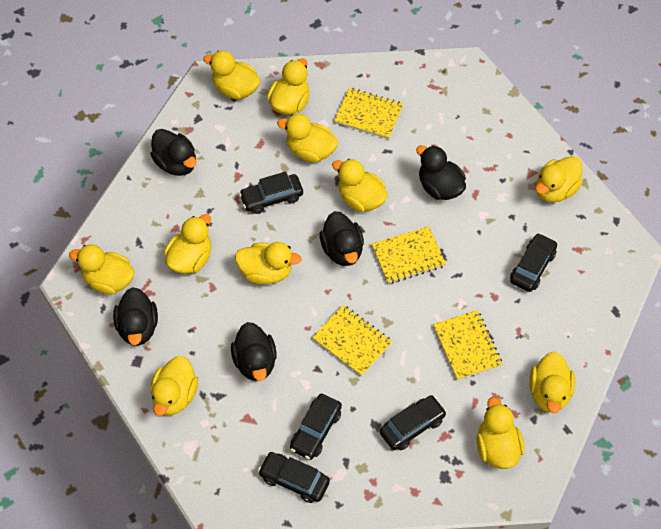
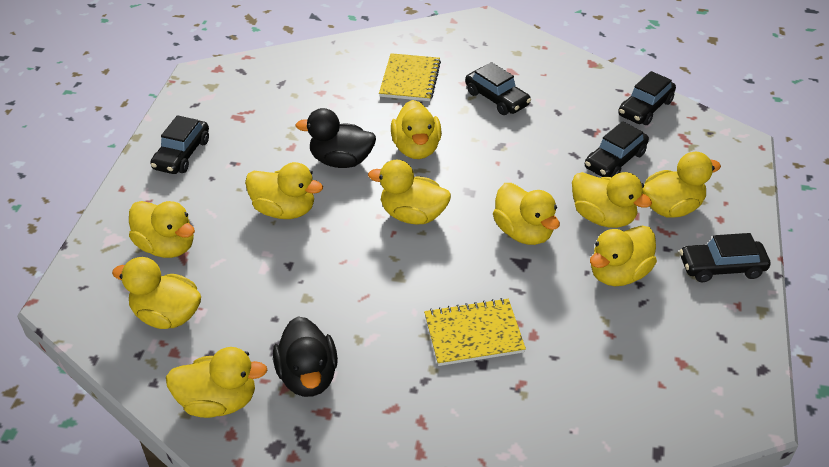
black duck: [113,287,158,346] [150,129,197,176] [231,322,277,381] [319,211,364,266] [416,145,466,200] = 5 -> [273,316,338,397] [295,108,376,168] = 2
yellow duck: [69,244,135,295] [150,356,198,416] [164,214,211,274] [203,51,261,99] [235,242,302,284] [267,58,310,115] [277,114,338,162] [332,159,388,212] [477,397,525,469] [529,352,575,413] [535,156,583,202] = 11 -> [112,257,201,329] [129,201,195,258] [166,347,267,418] [245,162,323,219] [368,159,451,225] [391,100,442,159] [493,183,560,245] [572,172,652,228] [590,226,657,286] [642,152,721,217] = 10
yellow notebook: [312,305,392,376] [334,88,403,139] [372,226,446,284] [433,310,502,380] = 4 -> [379,53,441,101] [424,298,526,366] = 2

